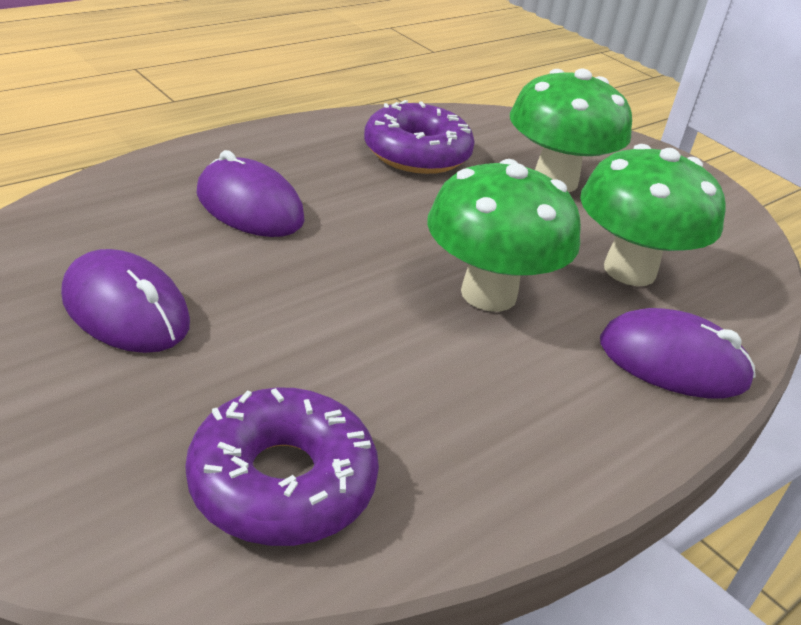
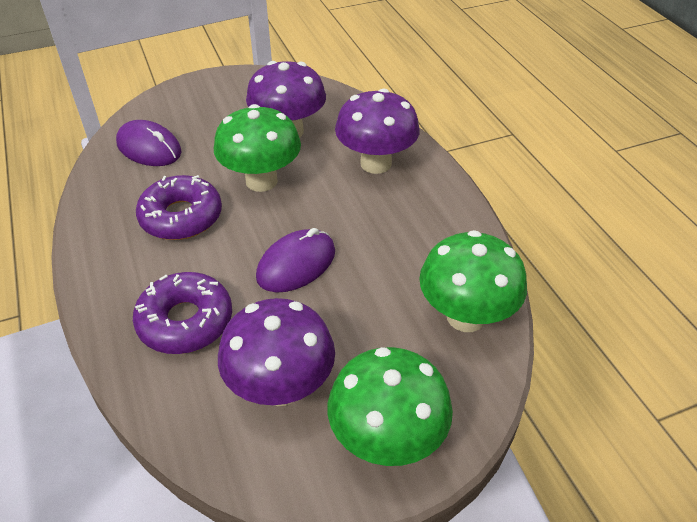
purple mouse: [61,249,190,353] [197,150,305,237] [600,308,756,398] = 3 -> [116,120,181,166] [256,228,335,292] = 2
purple mushroom: none = 0 -> [218,298,335,406] [246,61,326,138] [335,88,420,174] = 3

